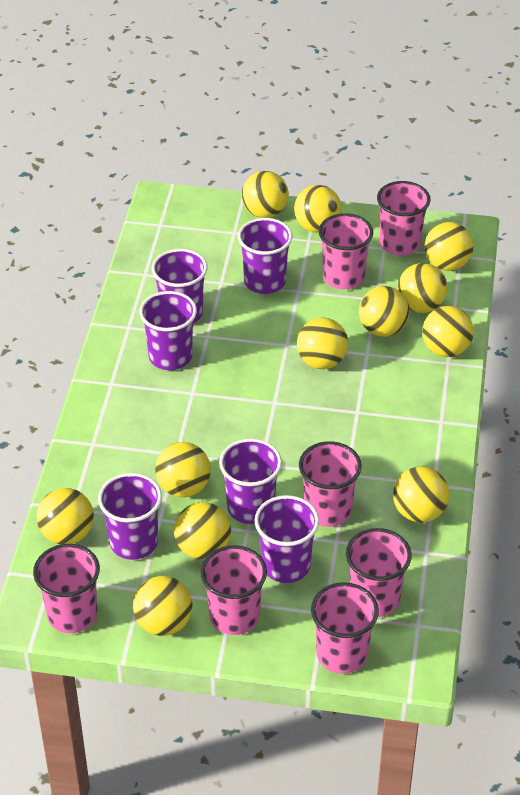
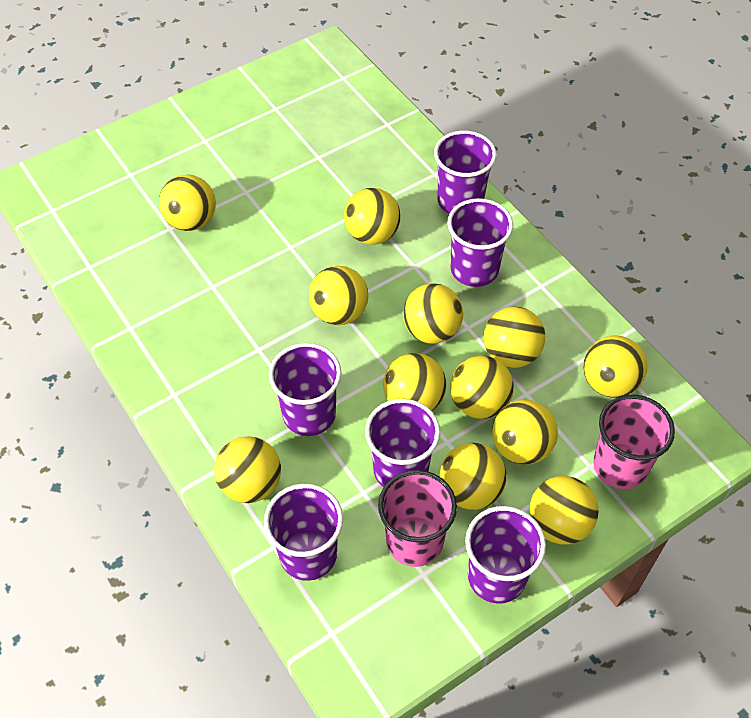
pink cup: [33,544,100,633] [201,545,267,635] [299,441,362,527] [311,582,379,674] [319,213,373,289] [346,528,412,617] [377,181,431,256] = 7 -> [378,470,457,567] [593,395,675,489] = 2

